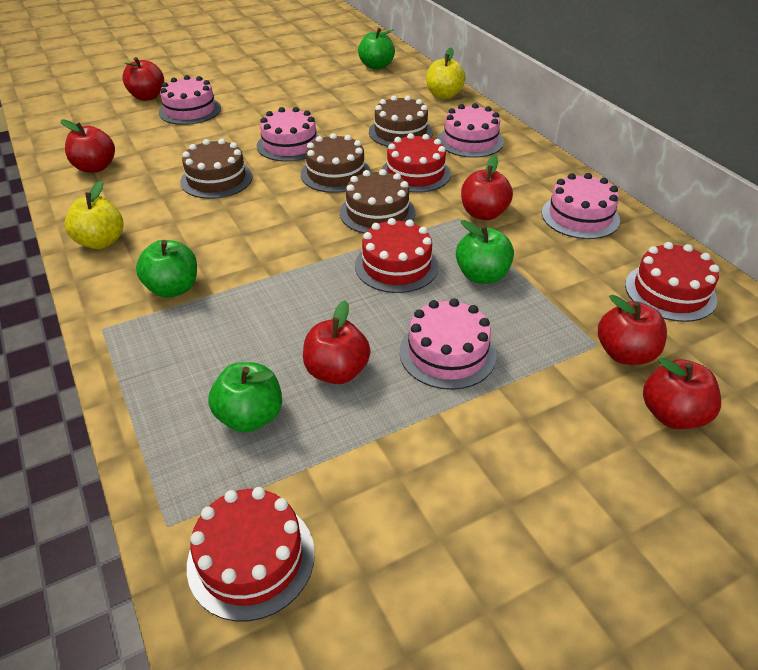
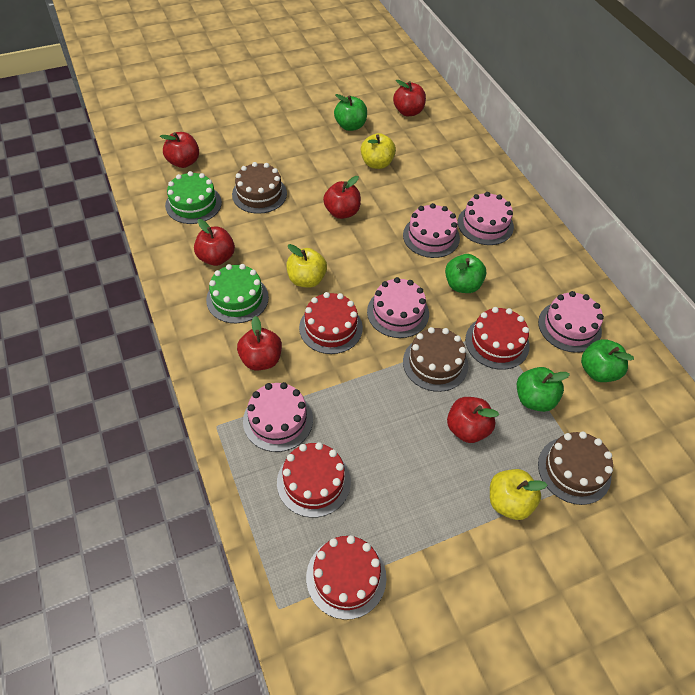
brown cake: [180,138,253,199] [301,133,371,193] [340,169,415,233] [369,96,433,147] = 4 -> [232,162,287,214] [403,327,468,392] [538,431,613,505] = 3
green cake: none = 0 -> [165,171,222,224] [206,264,269,323] = 2
yellow apple: [65,181,124,249] [426,47,466,99] = 2 -> [286,244,327,288] [361,133,396,169] [490,469,547,520] = 3

